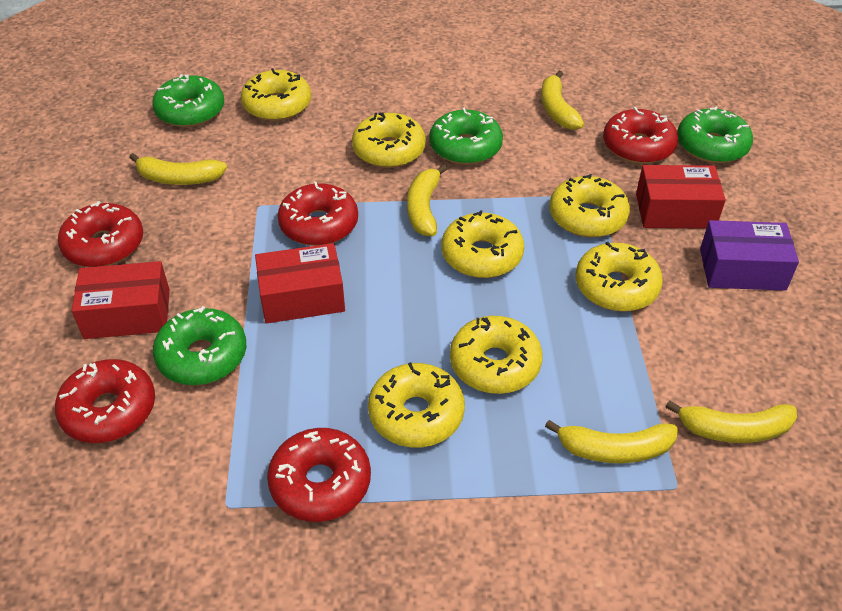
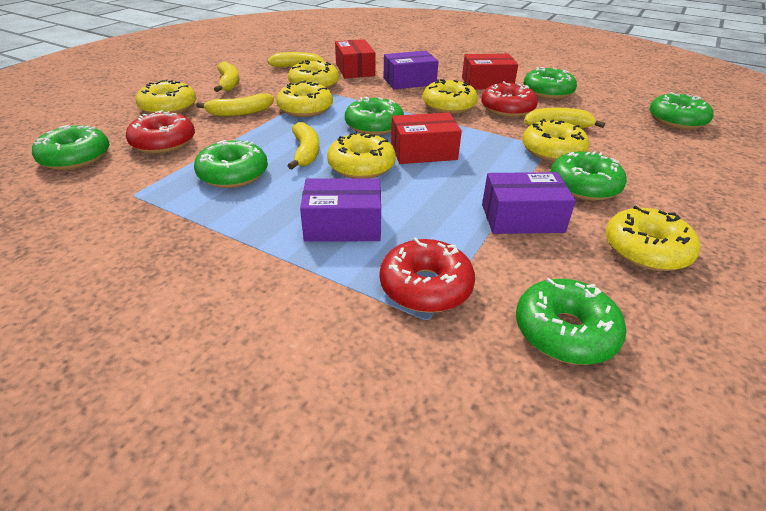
green donut: [152,74,224,127] [153,306,246,385] [429,108,503,165] [677,106,753,163] = 4 -> [32,125,110,170] [194,140,268,188] [345,97,404,135] [516,278,626,365] [523,67,577,99] [550,151,627,201] [649,92,713,130] = 7
purple box: [700,220,799,291] = 1 -> [300,178,381,242] [384,51,439,89] [482,172,576,234] = 3
red donut: [55,359,155,443] [58,201,143,267] [267,428,371,522] [277,182,358,246] [603,107,678,164] = 5 -> [126,110,195,154] [380,238,475,313] [481,81,538,117] = 3

